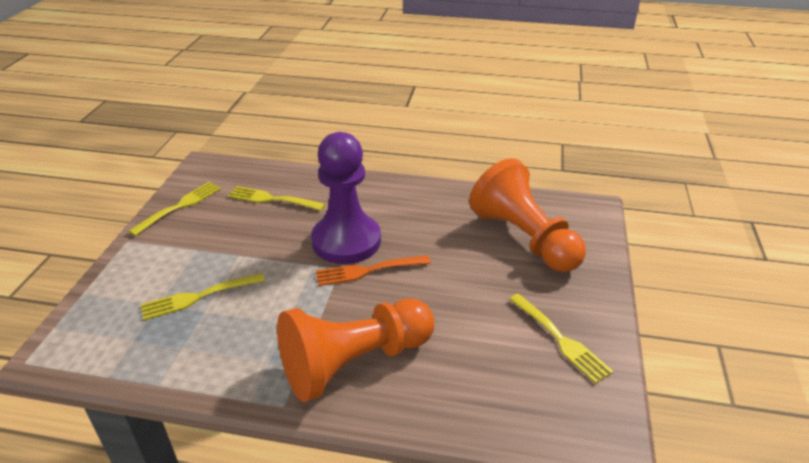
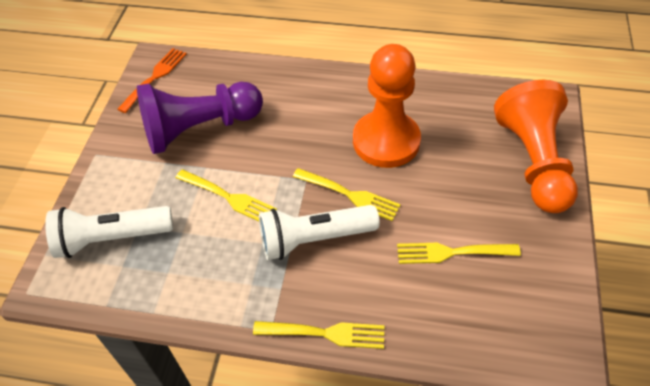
white flashlight: none = 0 -> [45,206,173,258] [259,205,380,260] = 2

